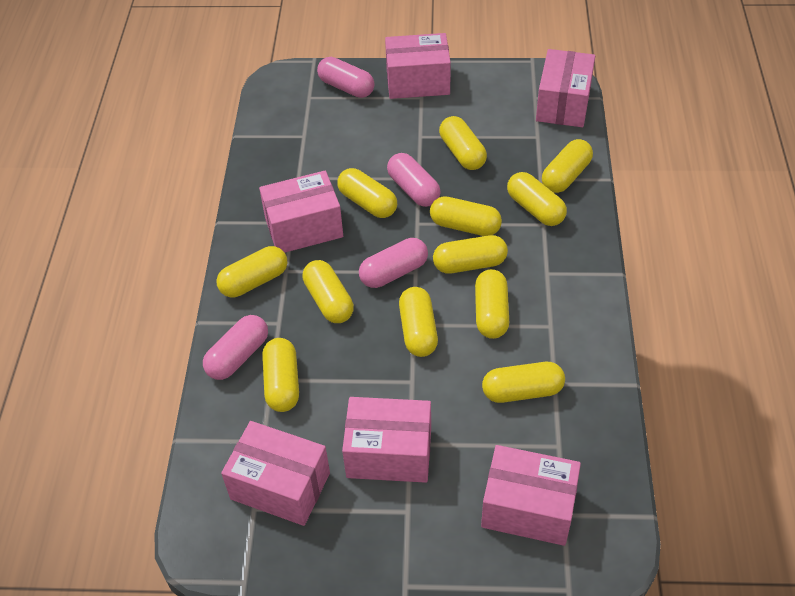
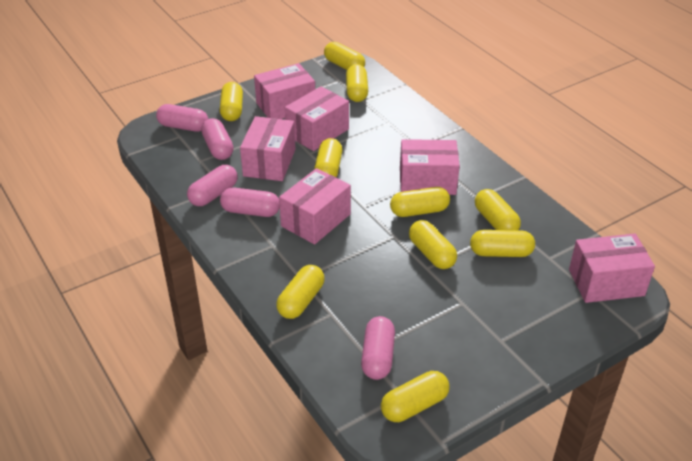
pink capsule: [203,315,268,380] [317,57,375,98] [359,238,428,288] [387,153,441,207] = 4 -> [156,104,208,132] [187,165,238,206] [201,118,234,160] [220,187,280,217] [361,316,395,380] = 5
yellow capsule: [217,246,287,297] [262,338,299,412] [302,260,354,323] [337,168,397,218] [399,287,438,357] [430,196,502,236] [433,235,508,274] [439,116,487,170] [475,269,509,339] [482,362,565,403] [507,172,567,226] [542,139,593,193] = 12 -> [220,82,243,121] [276,265,325,319] [314,138,342,177] [324,42,365,70] [346,64,368,102] [381,371,450,422] [390,187,450,217] [409,220,457,269] [470,230,535,257] [475,189,521,230] = 10

